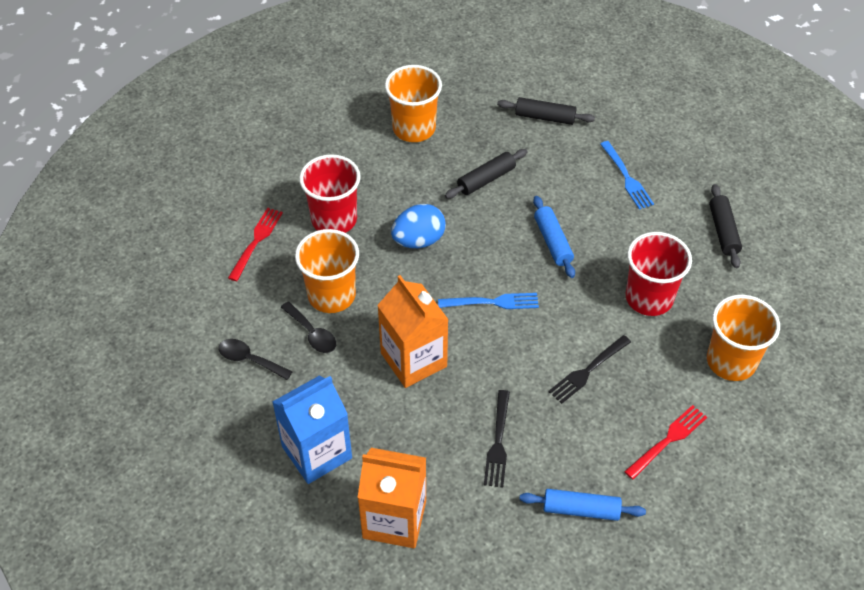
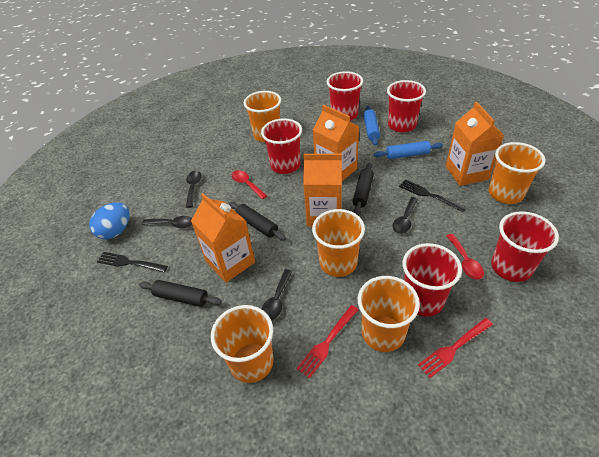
black spoon: [218,339,293,380] [281,301,336,353] = 2 -> [142,216,192,228] [186,171,202,208] [262,269,293,321] [393,197,418,234] = 4
blue carton: [272,376,352,484] = 1 -> none = 0
blue fork: [438,293,539,309] [600,141,654,210] = 2 -> none = 0
orange carton: [357,448,426,548] [377,275,449,388] = 2 -> [191,193,255,283] [303,154,342,227] [313,105,359,181] [446,102,504,186] = 4
orange cup: [295,229,359,313] [385,65,442,142] [707,295,780,381] = 3 -> [211,305,274,383] [244,91,281,142] [312,209,365,277] [358,276,420,352] [488,142,546,204] = 5
red cup: [299,154,361,233] [626,232,692,316] = 2 -> [261,118,302,174] [327,71,363,121] [387,80,426,132] [403,243,462,317] [491,211,559,282] = 5
red spoon: none = 0 -> [232,170,267,200] [446,234,484,280] = 2

